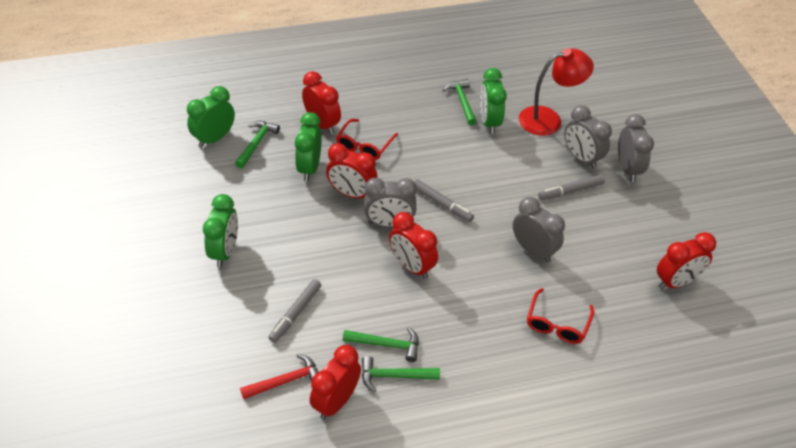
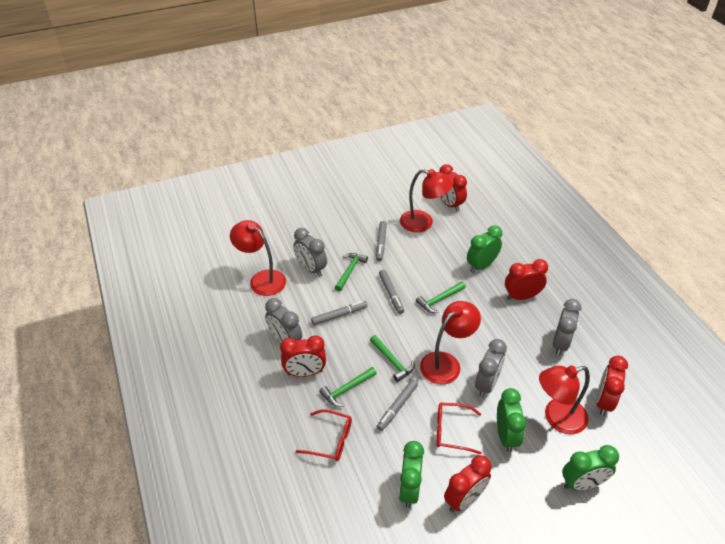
grey marker: [268,279,321,343] [414,179,474,222] [538,175,605,200] = 3 -> [311,301,368,325] [376,221,387,261] [377,379,418,431] [379,270,404,314] = 4
red hammer: [240,354,318,399] = 1 -> none = 0
red lamp: [519,48,594,136] = 1 -> [230,220,286,296] [400,169,453,232] [420,301,481,384] [539,365,590,434] = 4

